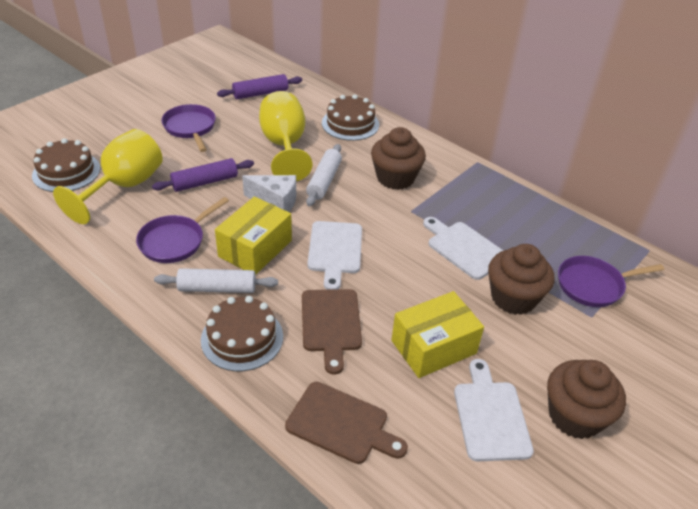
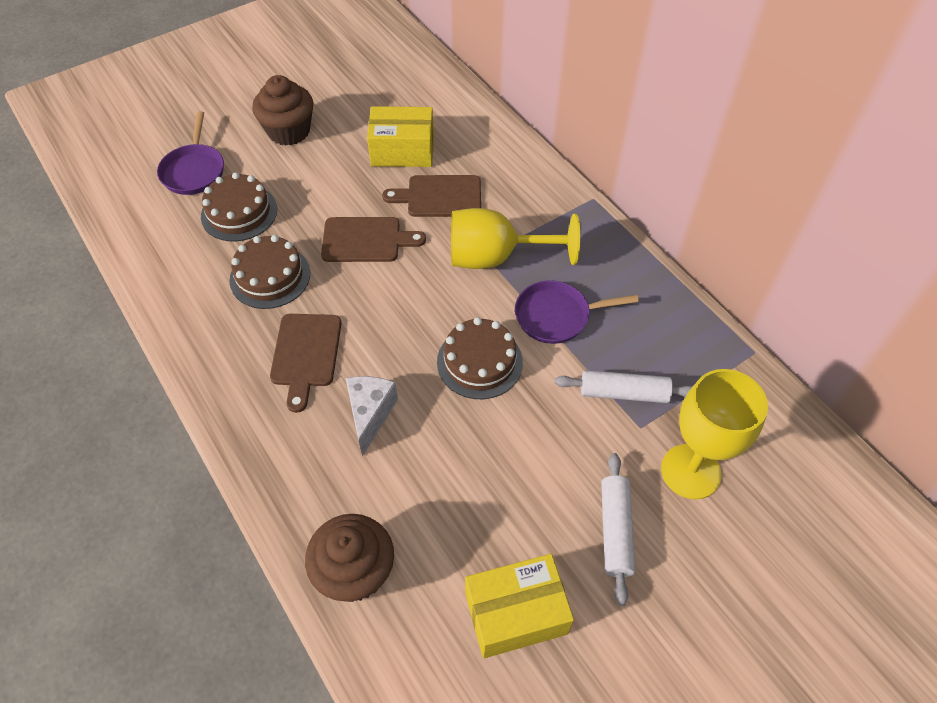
brown cupcake: [371,127,426,190] [488,244,554,315] [547,360,626,439] = 3 -> [252,75,313,146] [305,514,394,602] = 2
brown cutting board: [285,382,408,464] [302,289,362,375] = 2 -> [270,314,342,413] [321,217,426,262] [382,175,481,217] = 3
purple pan: [136,197,229,263] [161,104,216,152] [558,256,664,307] = 3 -> [157,111,224,195] [515,280,639,344] = 2
purple rolling pin: [152,158,254,192] [217,74,302,99] = 2 -> none = 0
white cutting board: [307,221,362,290] [423,217,503,280] [454,359,534,462] = 3 -> none = 0

